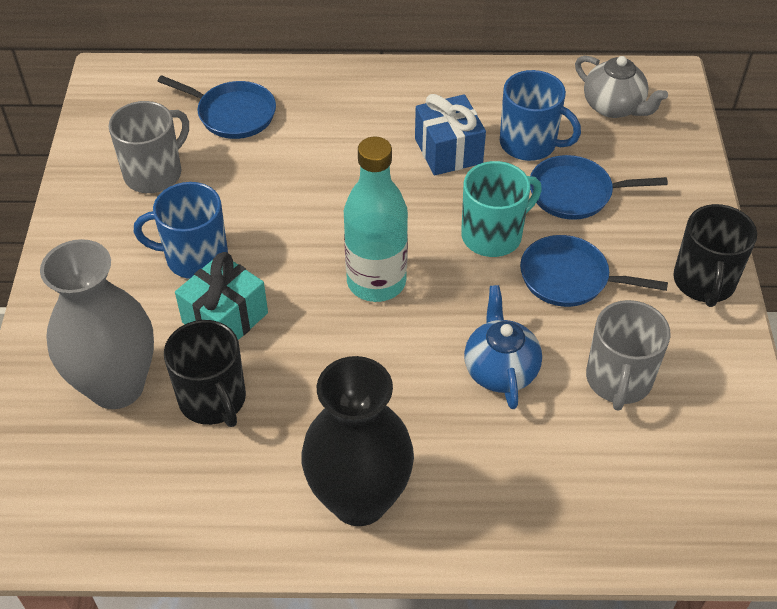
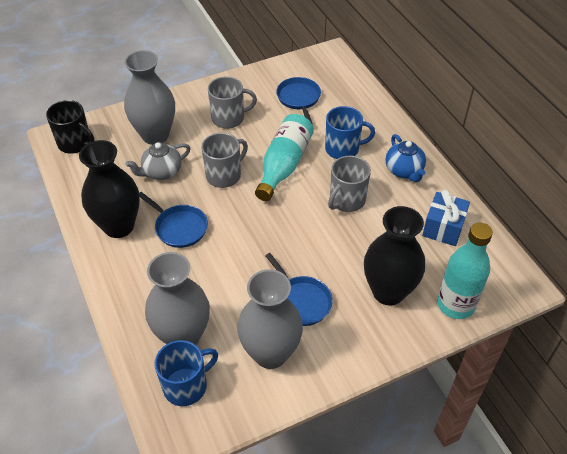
black mug: [164,320,246,427] [673,204,757,307] = 2 -> [46,100,94,154] = 1
black vase: [301,356,414,526] = 1 -> [79,140,140,238] [364,206,425,305] = 2
grey mug: [109,101,189,193] [586,300,671,411] = 2 -> [201,133,248,188] [208,76,257,129] [328,156,371,212] = 3
grey vase: [40,239,154,409] = 1 -> [124,50,175,145] [145,252,210,345] [237,269,303,369] = 3
turquoise bottle: [344,137,408,302] = 1 -> [255,114,314,201] [437,223,493,319] = 2
turquoise gift: [175,252,268,340] = 1 -> none = 0
turquoise mug: [461,161,542,257] = 1 -> none = 0

